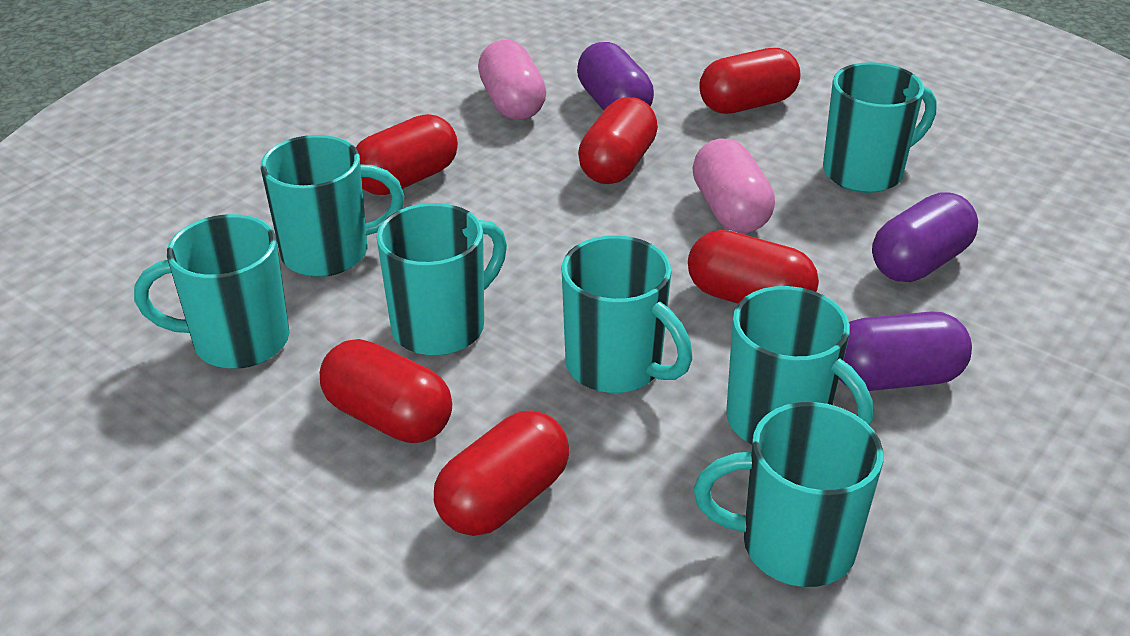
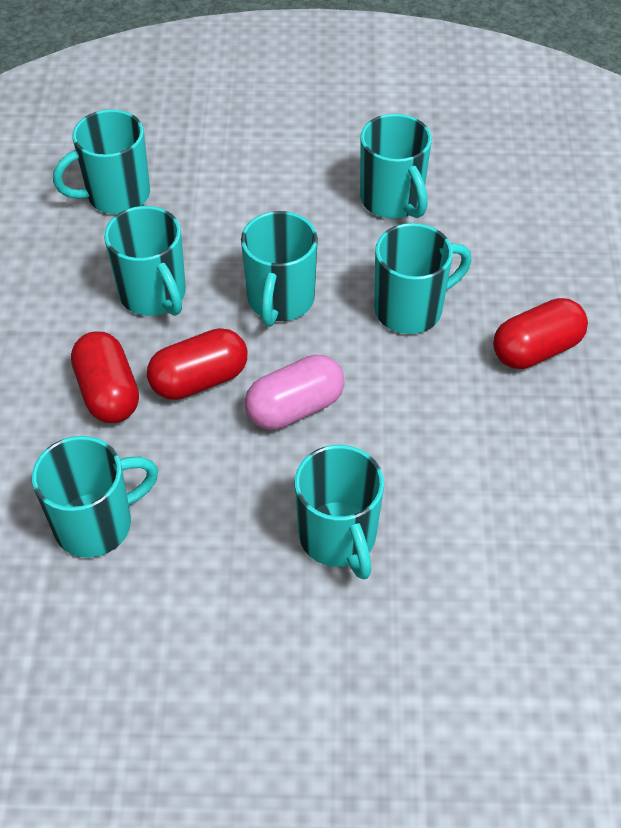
pink capsule: [478,40,546,120] [693,139,775,233] = 2 -> [245,355,345,430] = 1
purple capsule: [577,42,654,111] [839,311,972,391] [872,192,978,282] = 3 -> none = 0
red capsule: [320,339,452,443] [356,114,458,195] [434,410,569,536] [578,97,658,184] [688,230,819,304] [699,48,800,114] = 6 -> [71,331,139,423] [147,328,248,400] [493,298,588,369] = 3

